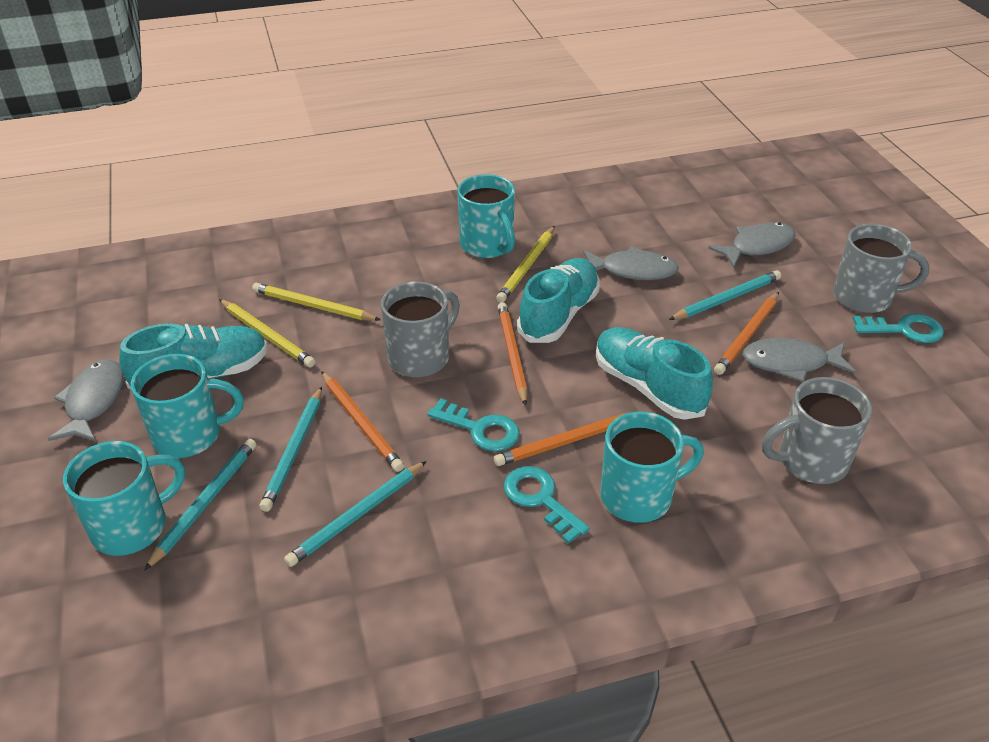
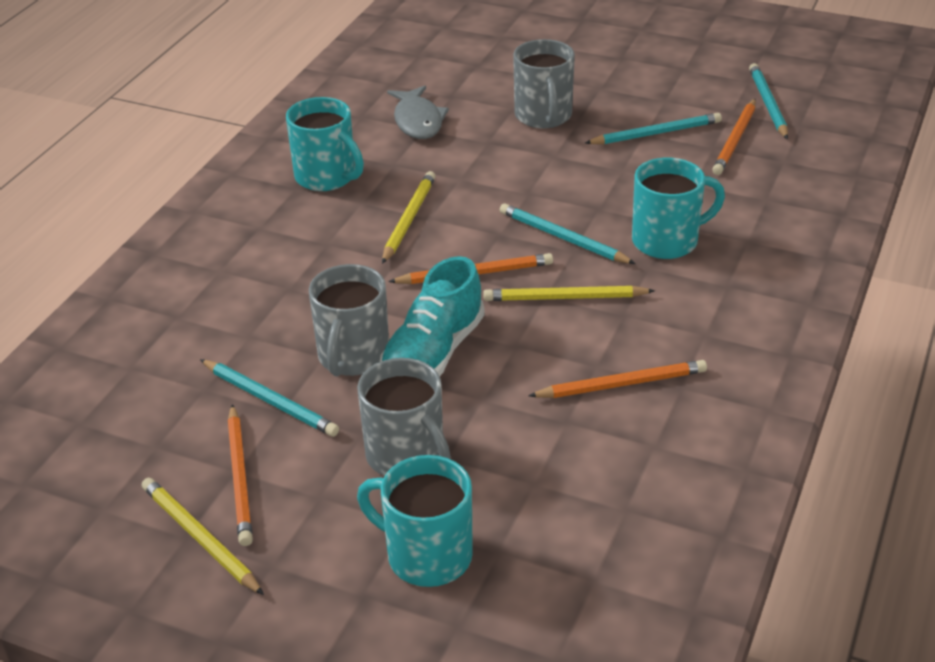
grey fish: [48,359,123,442] [583,246,679,280] [708,222,795,268] [743,338,856,382] = 4 -> [387,86,449,139] = 1
turquoise key: [427,398,520,451] [504,466,590,544] [853,314,944,343] = 3 -> none = 0
turquoise mug: [63,441,185,556] [131,354,244,458] [457,174,515,258] [600,412,704,523] = 4 -> [286,97,364,191] [357,455,473,587] [632,157,725,259] = 3
turquoise shoe: [119,323,268,390] [517,258,600,343] [596,327,713,420] = 3 -> [380,256,485,377] = 1

